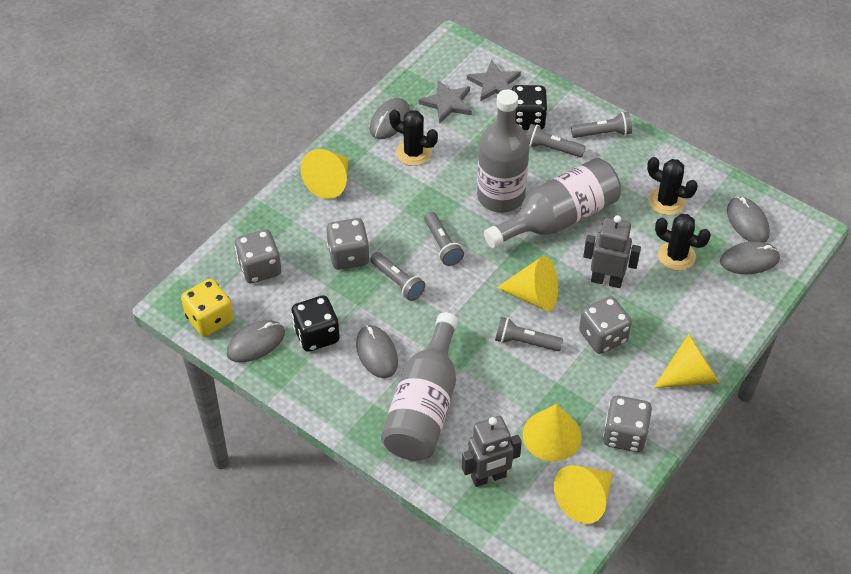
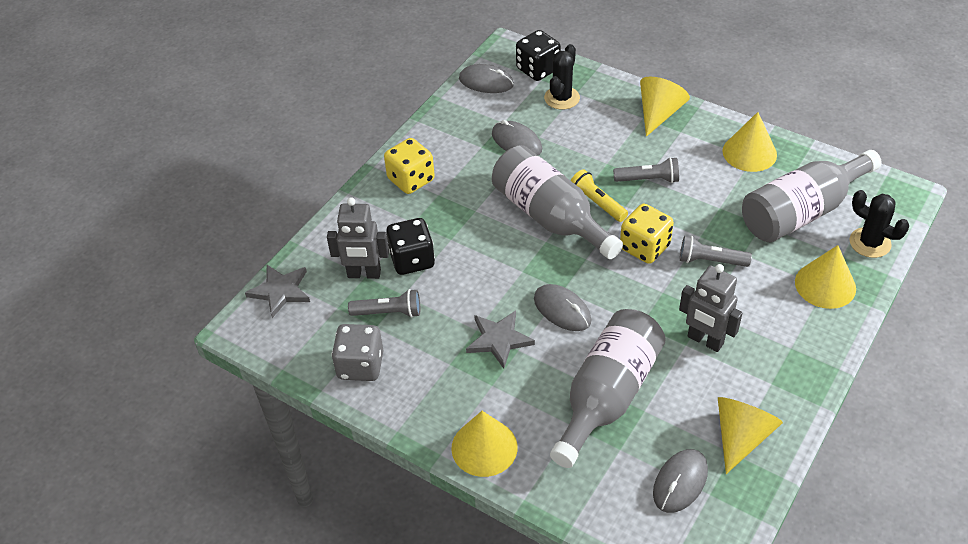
black cactus: [389,109,438,166] [647,157,698,215] [655,214,711,271] = 3 -> [544,44,580,110] [849,190,909,258] = 2
grey dice: [235,229,281,283] [326,218,370,270] [579,296,632,354] [603,396,652,452] = 4 -> [332,324,383,381] = 1
grey flashlight: [370,252,425,301] [424,212,464,266] [495,317,563,351] [527,124,586,157] [571,112,632,138] = 5 -> [348,289,420,318] [613,157,679,183] [680,236,752,267] = 3
grey mouse: [227,320,285,362] [356,325,398,378] [370,98,410,139] [720,241,780,274] [727,197,770,243] = 5 -> [459,64,514,93] [492,120,542,155] [534,284,591,331] [653,449,708,513] = 4
yellow dice: [181,279,234,337] = 1 -> [384,138,435,194] [620,204,674,264] = 2
yellow flashlight: none = 0 -> [571,169,628,222] = 1

